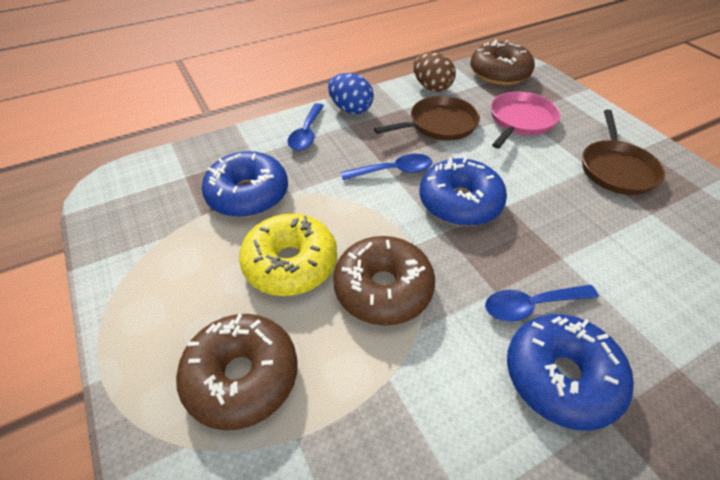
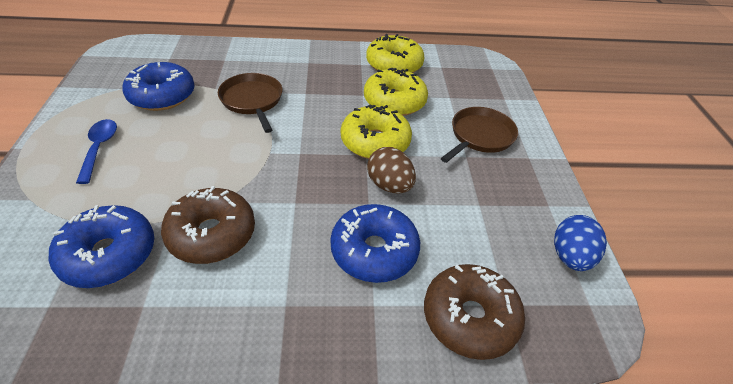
blue spoon: [288,103,324,151] [341,154,432,180] [485,285,599,322] = 3 -> [76,119,117,184] = 1
brown donut: [176,314,298,431] [333,236,435,326] [470,39,535,85] = 3 -> [161,186,255,264] [424,264,525,360] = 2
pink pan: [491,92,561,149] = 1 -> none = 0
yellow donut: [239,214,337,296] = 1 -> [341,104,412,159] [364,68,428,116] [366,34,425,73] = 3

